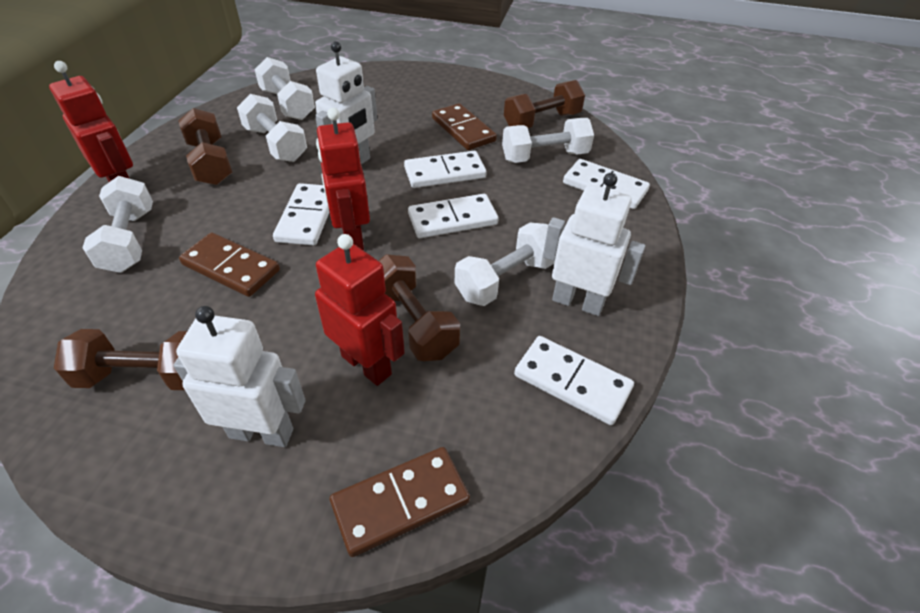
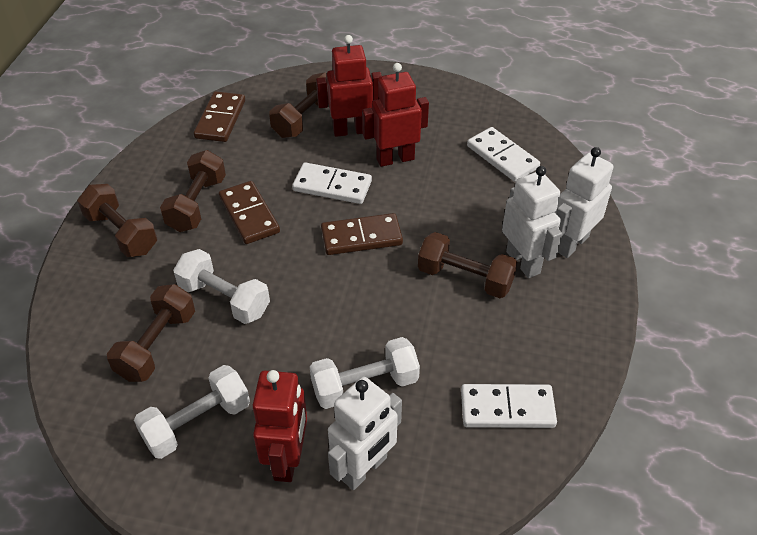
brown dumbbell: [54,329,187,390] [178,108,232,185] [379,255,460,361] [504,80,585,128] = 4 -> [77,184,157,257] [107,284,195,382] [160,150,226,232] [269,72,329,138] [418,232,518,298] = 5
white domino: [273,183,329,246] [404,151,487,188] [408,194,499,238] [514,336,634,425] [563,159,650,209] = 5 -> [292,162,372,204] [461,384,557,428] [467,127,540,182] = 3
white dumbbell: [82,176,153,273] [237,94,307,162] [254,57,315,120] [455,223,555,306] [502,118,594,163] = 5 -> [134,365,250,459] [173,249,270,324] [310,337,420,409] = 3

